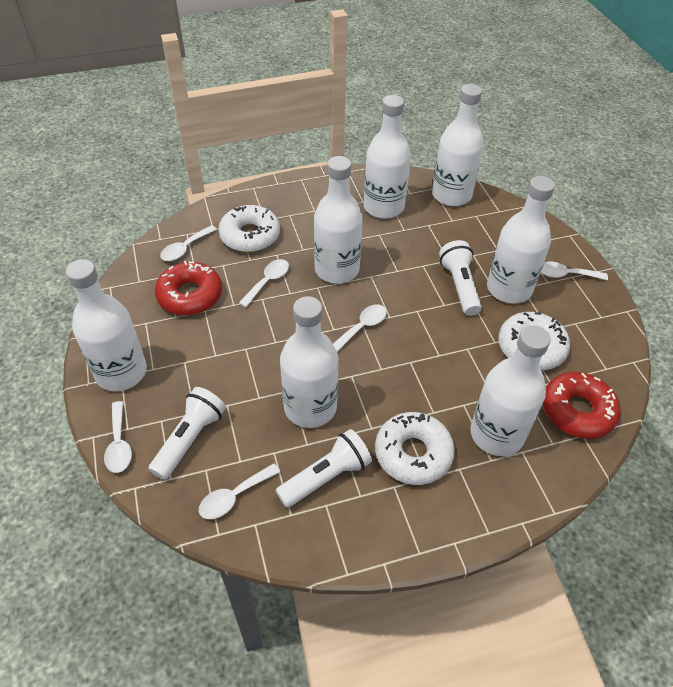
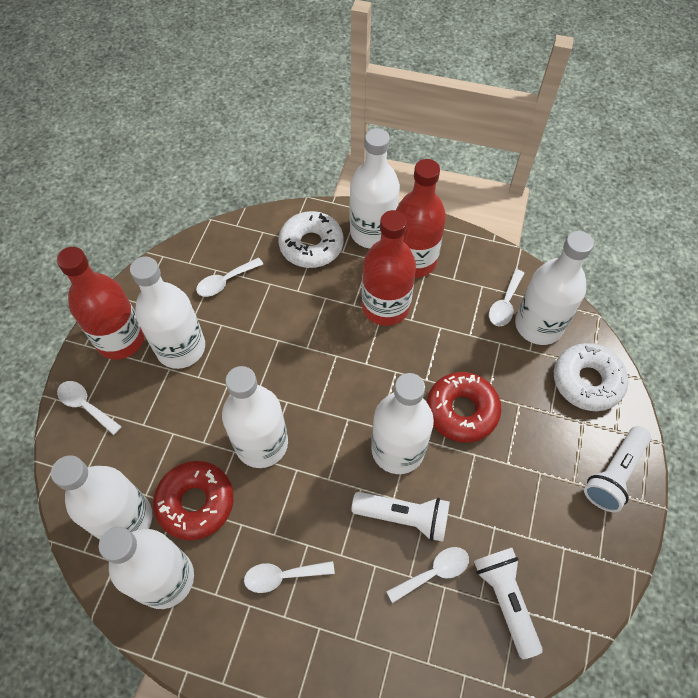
red bottle: none = 0 -> [57,247,145,360] [362,210,416,326] [396,159,446,278] = 3
white donut: [218,205,280,252] [375,412,455,485] [499,312,570,370] = 3 -> [278,211,344,268] [554,343,629,411] = 2
white spoon: [104,401,132,473] [160,225,217,261] [199,463,280,519] [239,259,289,308] [333,304,387,352] [541,262,608,280] = 6 -> [57,381,122,435] [196,258,263,297] [244,561,335,593] [386,547,469,603] [489,269,524,326] = 5

